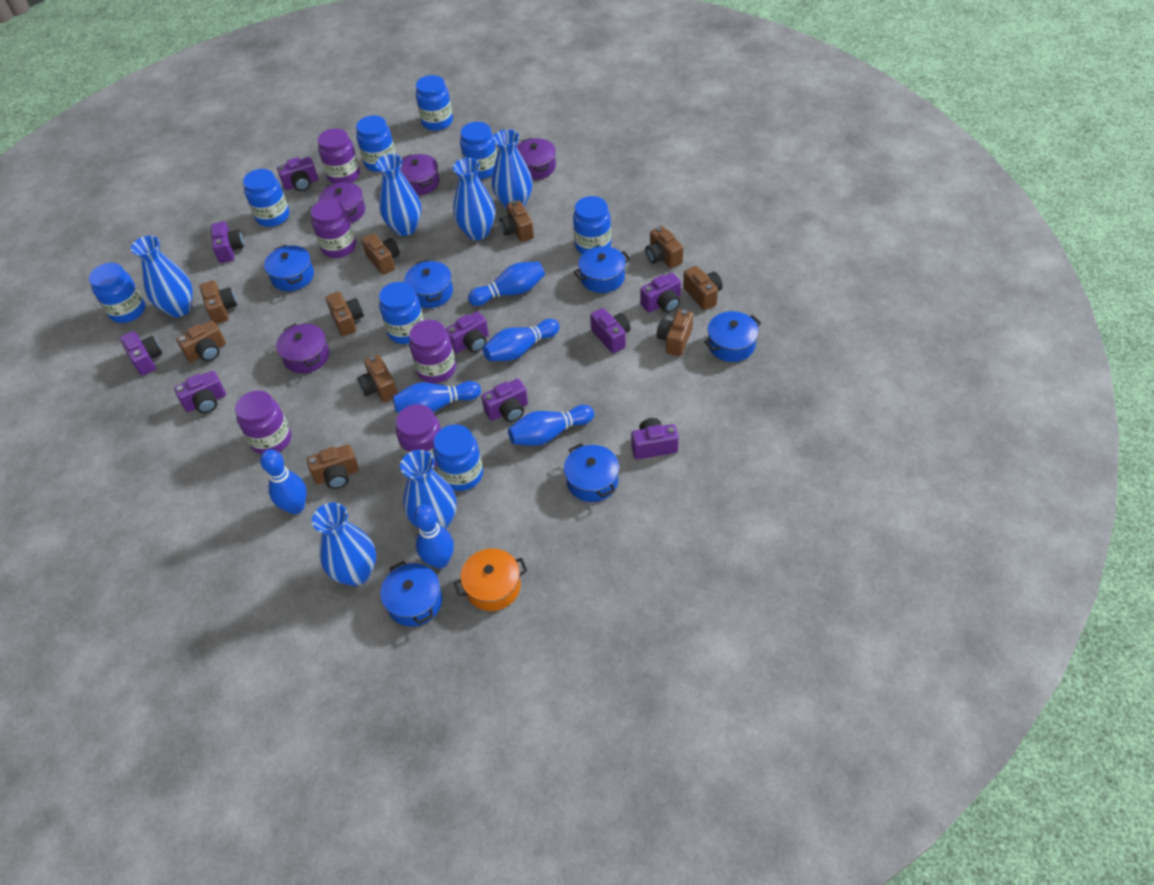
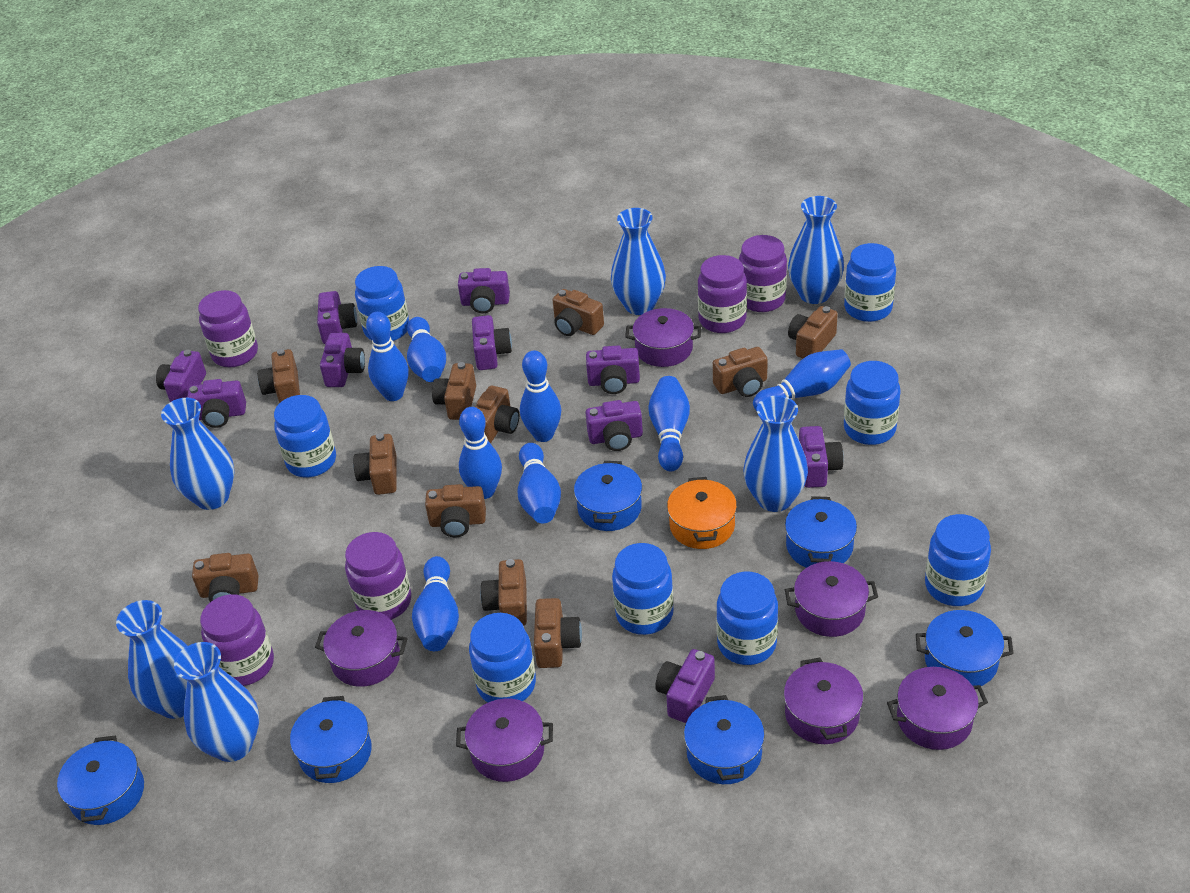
blue bowling pin: [260,449,307,514] [393,381,481,413] [413,504,454,569] [468,262,545,306] [483,319,560,361] [508,405,594,446] = 6 -> [366,312,409,401] [407,317,446,382] [412,556,459,651] [459,407,502,499] [517,443,561,523] [520,350,561,442] [648,376,690,472] [753,349,851,411] = 8
brown camera: [176,320,226,362] [200,280,237,324] [307,444,359,489] [325,292,364,336] [357,355,398,402] [362,233,400,275] [500,200,534,242] [645,226,683,268] [657,309,693,356] [683,266,723,310] = 10 -> [192,553,259,602] [257,349,300,403] [353,433,397,495] [425,484,486,537] [432,362,476,420] [475,385,519,443] [480,559,527,626] [534,598,582,668] [553,289,604,336] [713,347,768,397] [788,306,838,358] = 11
purple camera: [120,331,162,376] [174,371,226,413] [211,222,244,263] [277,157,318,191] [445,311,489,353] [481,379,528,422] [590,308,631,354] [631,418,679,459] [640,273,681,313] = 9 -> [156,350,206,402] [187,379,246,428] [317,291,357,344] [320,333,365,387] [458,268,510,314] [472,315,512,370] [585,400,643,451] [586,346,640,394] [655,649,715,723] [799,426,844,488] = 10
purple pot: [276,324,329,374] [319,182,365,223] [401,154,440,196] [516,138,556,180] = 4 -> [315,610,408,687] [456,698,553,782] [625,308,701,367] [784,658,863,744] [785,561,878,637] [887,667,988,750] = 6

